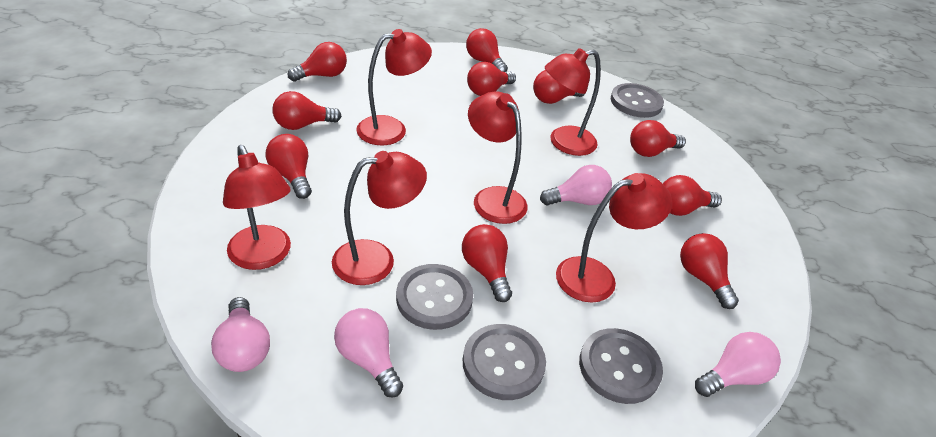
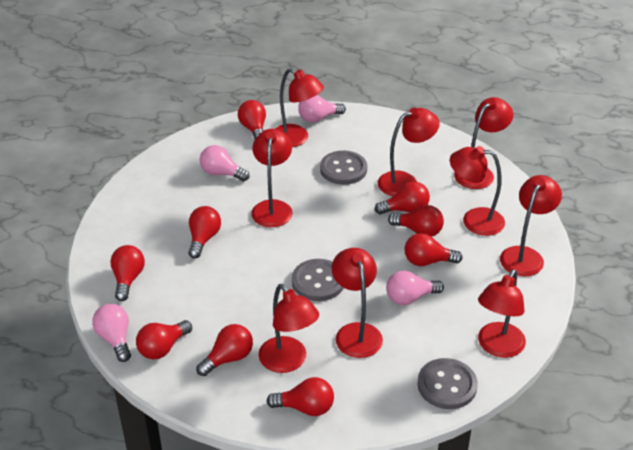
grey button: [396,264,473,330] [463,324,546,400] [579,328,663,404] [611,83,664,118] = 4 -> [292,259,344,301] [320,151,367,185] [417,358,478,409] = 3
red lamp: [223,145,291,270] [332,151,427,285] [356,29,432,145] [468,91,528,224] [545,48,601,156] [556,173,672,303] = 6 -> [251,129,293,227] [258,284,319,373] [275,68,324,147] [332,248,383,358] [378,108,440,196] [450,146,505,236] [454,97,513,189] [478,269,526,358] [500,175,562,276] = 9
red light bulb: [266,134,312,199] [272,91,341,130] [288,42,347,81] [462,224,512,302] [466,28,508,72] [467,62,516,96] [533,70,585,104] [630,120,686,157] [663,175,722,216] [680,233,739,309] = 10 -> [110,245,145,301] [136,320,192,359] [188,206,221,259] [196,324,253,376] [238,100,266,139] [267,377,334,416] [375,182,430,214] [388,205,444,237] [404,233,463,266] = 9

